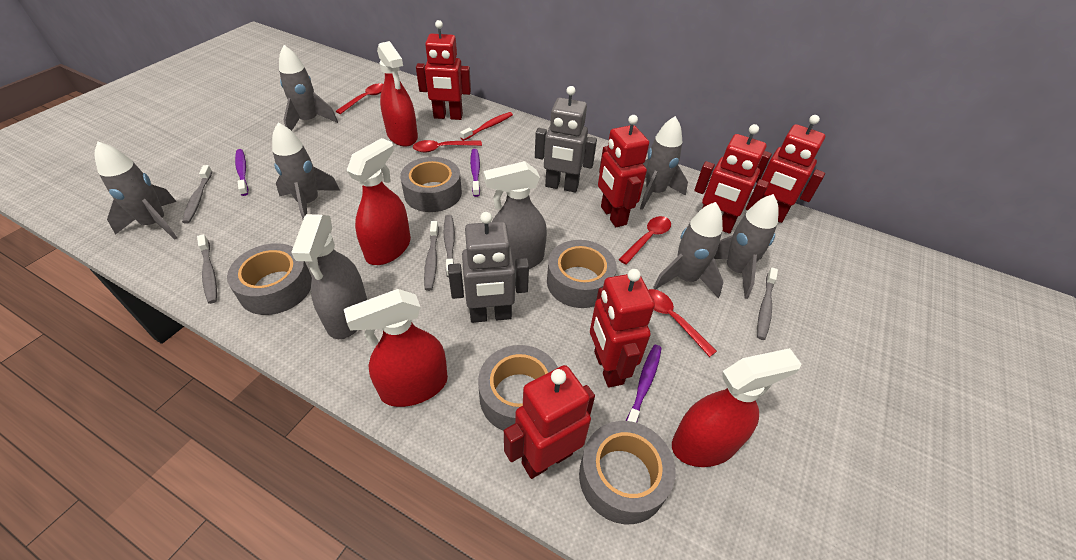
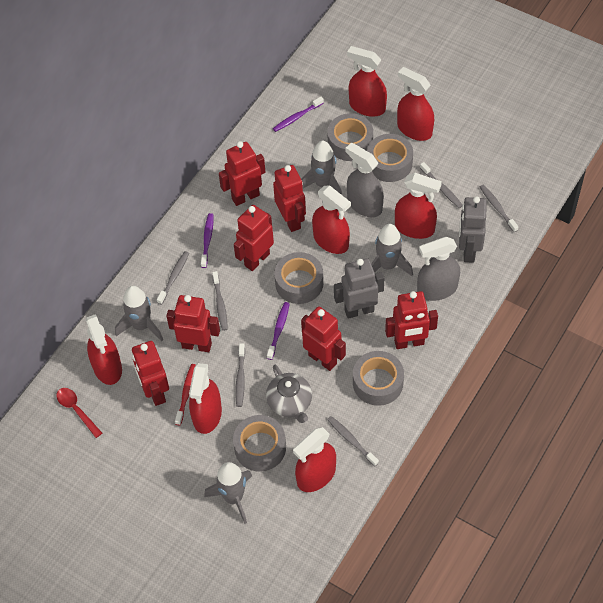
grey rocket: [94,141,177,240] [272,123,340,219] [279,45,338,131] [640,116,688,210] [653,202,724,298] [714,194,779,299] = 6 -> [115,286,163,341] [204,462,252,524] [301,141,342,195] [371,224,413,276] = 4
grey teapot: none = 0 -> [266,365,312,423] = 1
grey toothbrush: [182,165,212,224] [197,234,217,304] [424,221,439,291] [444,215,455,277] [757,268,778,340] = 5 -> [157,251,189,305] [212,271,228,331] [236,343,245,407] [327,416,379,467] [420,162,462,208] [480,185,518,232] = 6
red robot: [416,20,471,120] [504,365,595,479] [590,269,655,388] [598,115,649,227] [694,124,769,234] [756,115,825,223] = 6 -> [132,341,169,406] [166,295,220,352] [219,141,265,206] [234,205,274,271] [273,165,306,232] [301,307,346,371] [385,291,438,349] = 7
red spoon: [336,83,383,114] [413,140,482,153] [619,216,671,265] [649,289,717,357] = 4 -> [57,388,102,438] = 1
red spray bottle: [344,289,448,407] [346,138,411,265] [377,41,418,147] [672,348,801,467] = 4 -> [86,314,122,385] [189,363,222,434] [293,427,336,492] [312,185,351,254] [347,46,387,117] [395,173,442,239] [397,67,434,141] = 7

